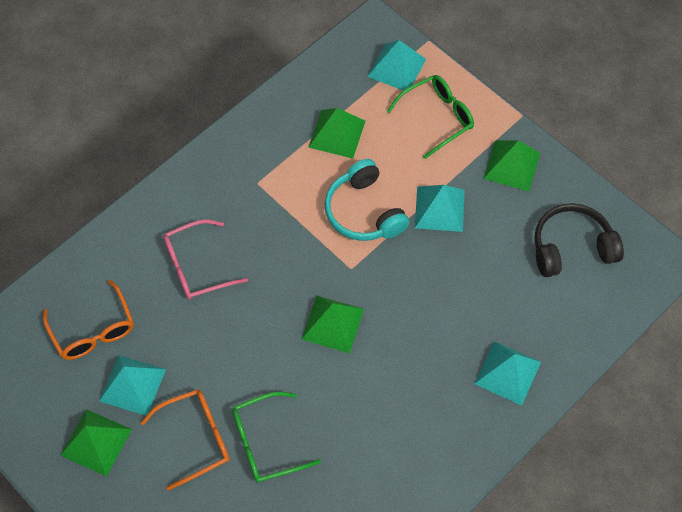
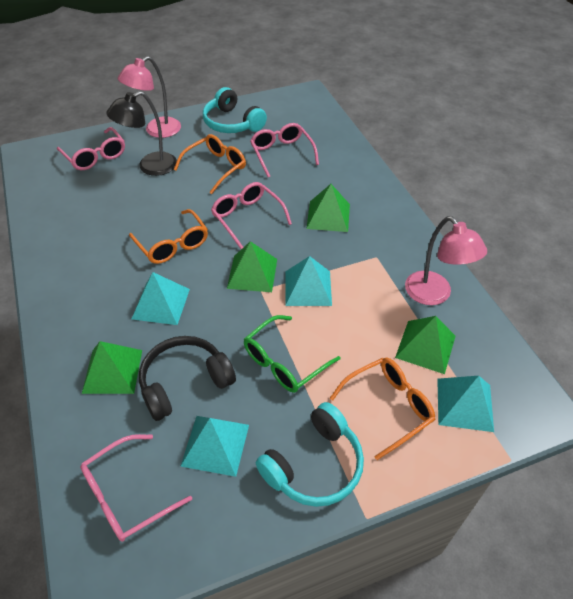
black lamp: none = 0 -> [106,91,177,176] = 1
green glasses: [232,392,321,483] [387,75,474,159] = 2 -> [244,315,341,393] = 1
orange glasses: [43,280,134,360] [141,389,230,491] = 2 -> [129,209,208,264] [174,134,246,194] [330,357,436,460] = 3
pink glasses: [163,219,248,300] = 1 -> [57,127,125,170] [80,434,192,542] [211,182,292,249] [250,123,319,177] = 4
pink lamp: none = 0 -> [118,56,181,138] [405,216,487,305] = 2
turquoise headphones: [325,159,410,241] = 1 -> [203,87,267,133] [256,402,364,507] = 2

